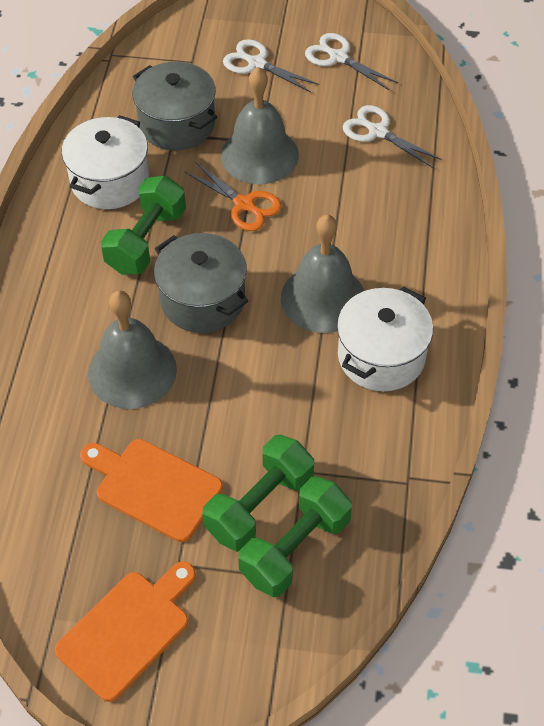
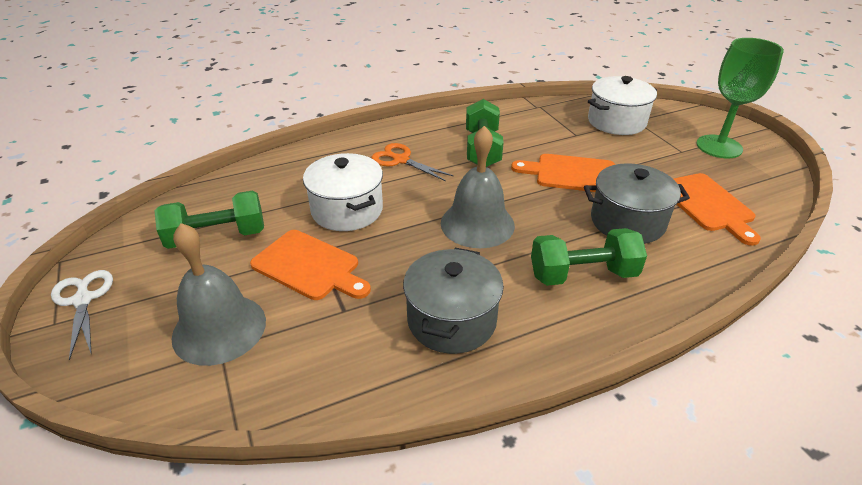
green goblet: none = 0 -> [696,38,784,158] = 1
grey bell: [88,291,177,409] [221,67,299,184] [281,215,364,333] = 3 -> [172,223,266,366] [441,126,515,248] = 2
orange cutting board: [55,561,196,702] [80,439,223,542] = 2 -> [250,230,371,300] [511,154,615,192] [674,173,761,246] = 3
white scissors: [223,39,319,92] [305,33,398,90] [343,105,442,168] = 3 -> [51,270,113,360] = 1

